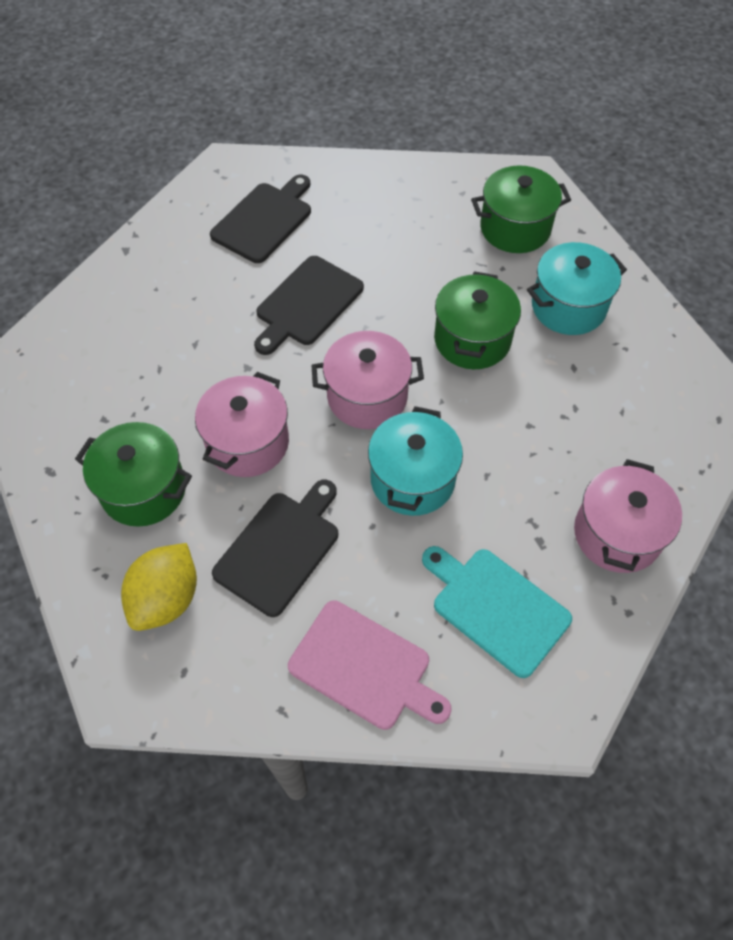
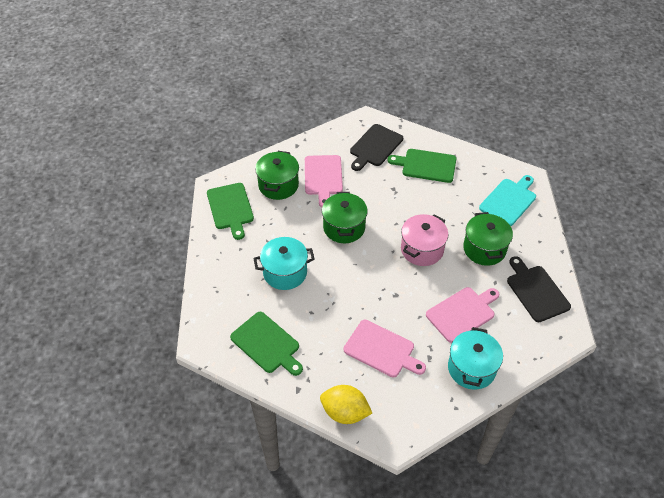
black cutting board: [210,175,311,263] [212,480,338,617] [254,256,364,355] = 3 -> [350,124,403,171] [507,256,571,322] = 2
green cutting board: none = 0 -> [207,183,254,240] [230,312,303,376] [387,149,457,183] = 3
pink cutting board: [288,600,452,730] = 1 -> [305,155,343,207] [344,320,426,377] [426,287,500,343] = 3
pink pot: [195,372,289,477] [311,331,424,429] [574,459,682,573] = 3 -> [401,214,448,266] = 1

